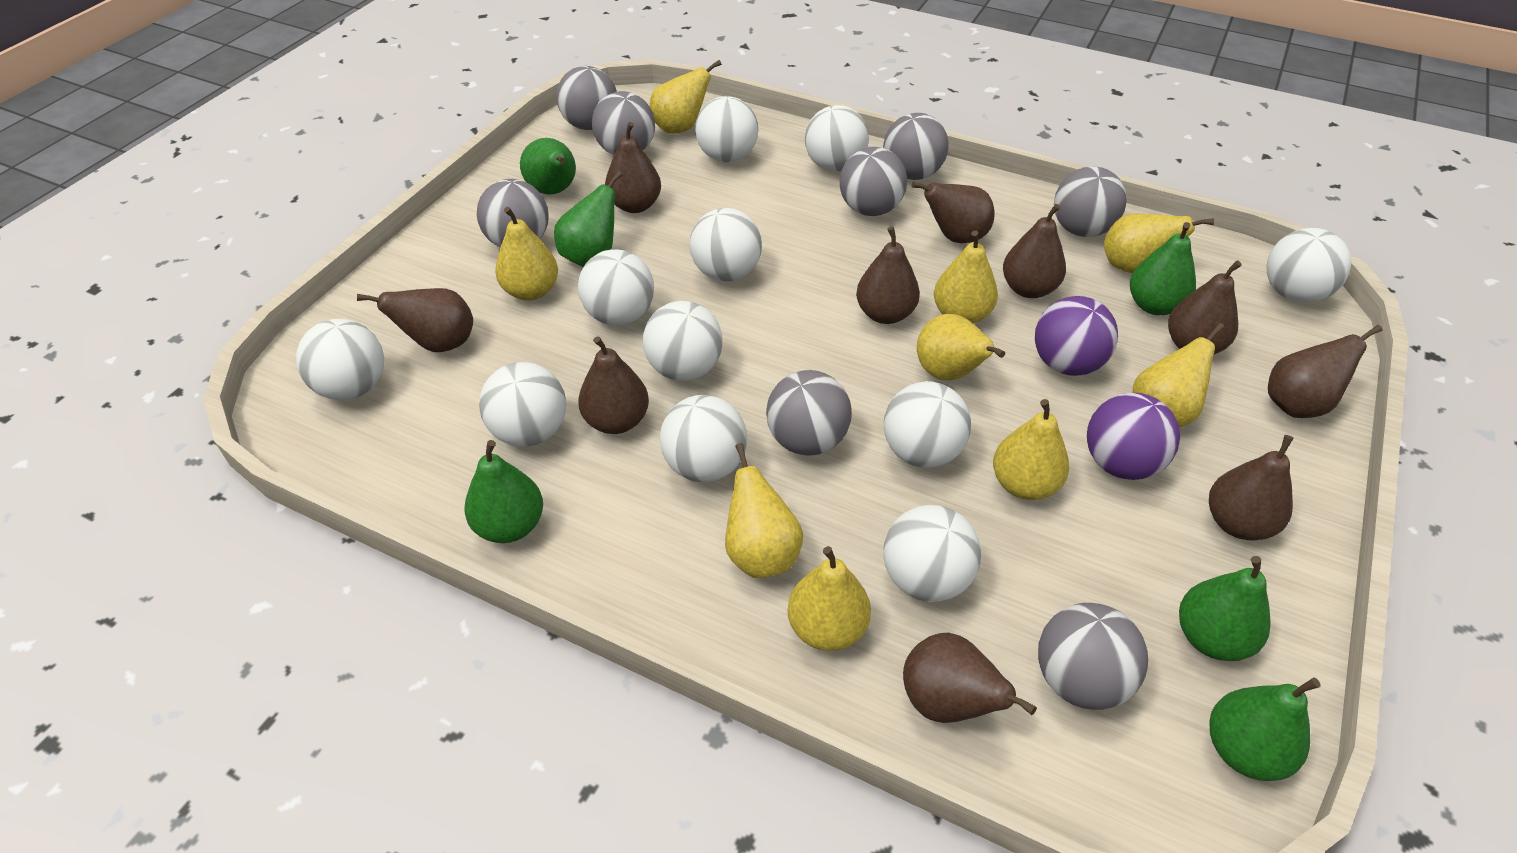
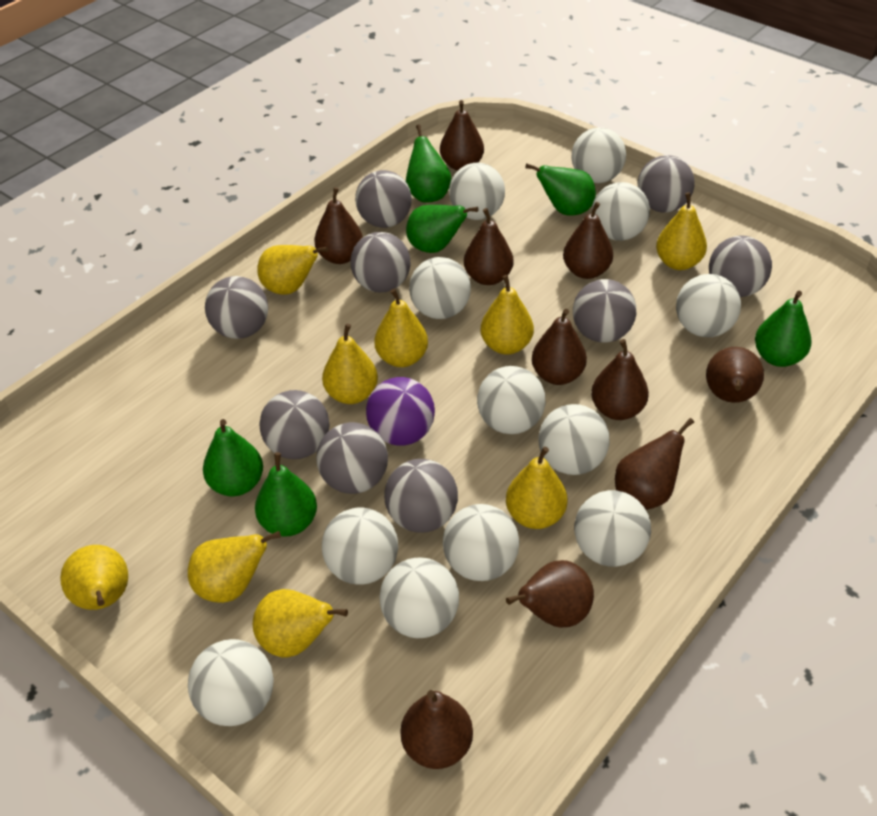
grey ball: [477,179,549,247] [556,66,617,130] [592,91,655,155] [766,370,852,455] [840,147,907,216] [883,113,949,180] [1038,603,1148,710] [1054,166,1127,237] = 8 -> [205,276,268,339] [259,390,330,459] [316,422,388,494] [350,232,411,292] [355,170,412,228] [384,459,458,533] [573,279,636,343] [638,155,695,213] [709,236,772,297] = 9
purple ball: [1035,296,1118,376] [1087,393,1180,480] = 2 -> [366,377,435,445] = 1
white ball: [296,319,384,400] [479,362,566,447] [578,249,654,326] [643,301,723,381] [660,395,747,482] [690,208,762,281] [695,96,758,162] [805,105,869,172] [883,505,981,602] [884,381,971,468] [1267,228,1351,303] = 11 -> [188,639,274,726] [322,508,398,585] [380,558,459,638] [409,257,471,319] [443,504,520,581] [449,163,505,220] [477,366,545,434] [538,404,609,475] [572,127,626,183] [574,490,651,567] [592,182,650,241] [676,274,741,337] = 12

